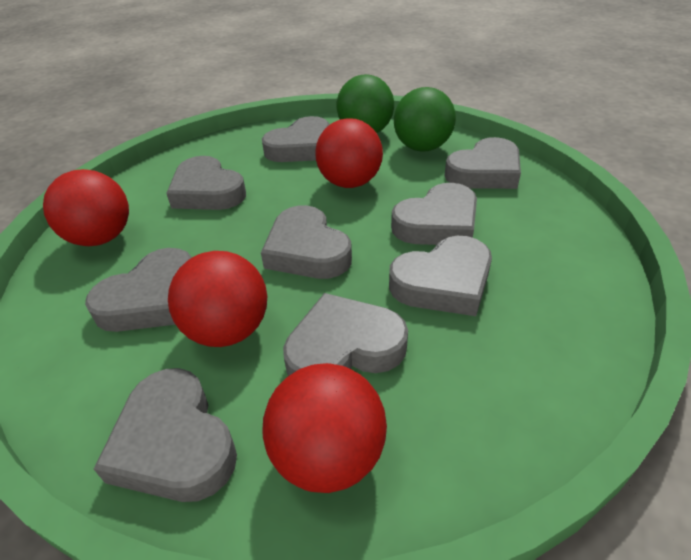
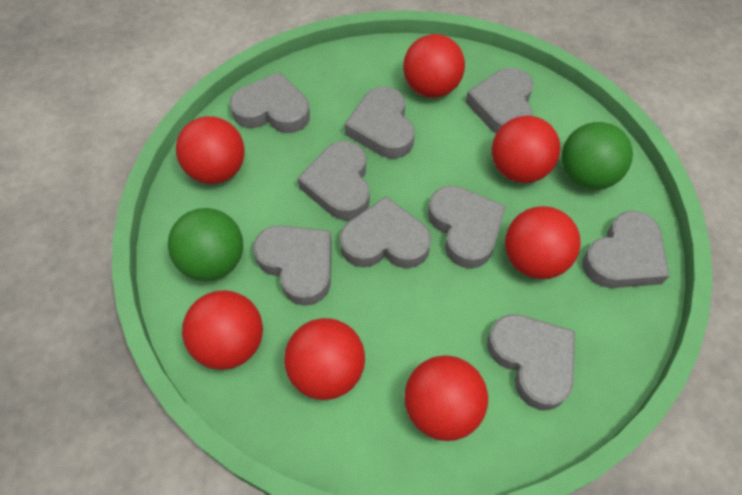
red ball: [43,169,129,246] [168,251,267,347] [262,363,387,493] [315,118,383,188] = 4 -> [176,116,245,184] [182,290,263,370] [284,318,365,400] [403,34,465,98] [405,355,488,441] [492,115,560,183] [505,206,581,279] = 7

